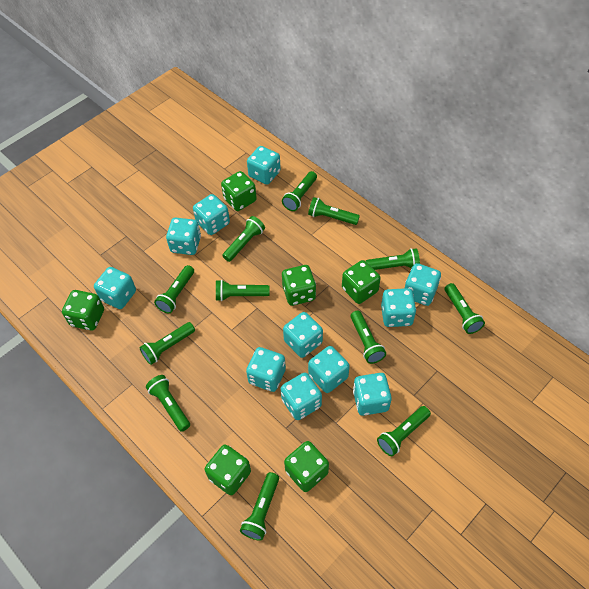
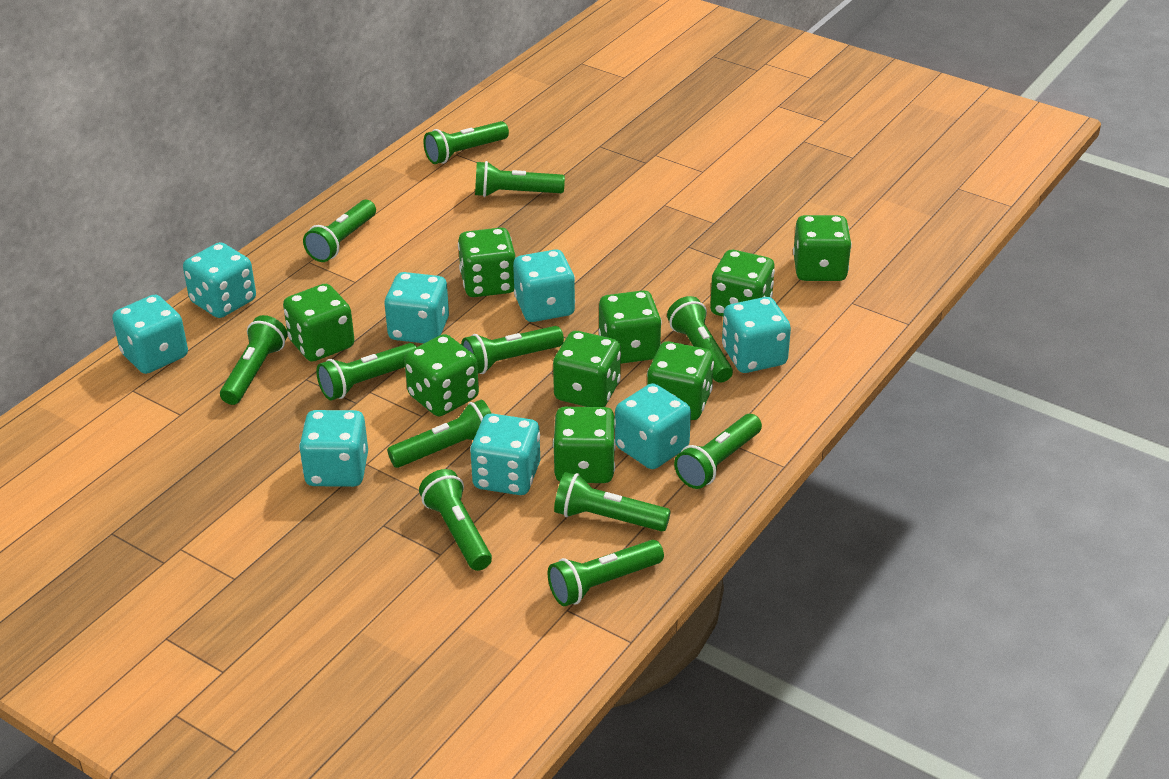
green dice: [62,290,104,331] [205,444,251,495] [221,171,257,211] [282,265,316,306] [284,441,329,492] [342,260,381,304] = 6 -> [283,284,355,362] [404,334,479,416] [458,227,516,297] [553,331,621,407] [553,407,616,483] [598,290,662,364] [647,341,714,420] [710,250,775,316] [793,215,852,281] = 9
turquoise dice: [94,267,136,309] [166,218,201,255] [193,194,230,235] [246,347,286,392] [247,146,281,185] [281,373,322,420] [283,312,323,358] [308,346,350,393] [353,373,392,416] [381,288,416,327] [405,263,441,306] = 11 -> [112,294,188,374] [183,242,256,318] [299,410,368,487] [384,272,449,343] [470,414,540,495] [513,249,575,322] [615,383,691,469] [722,297,791,373] = 8

